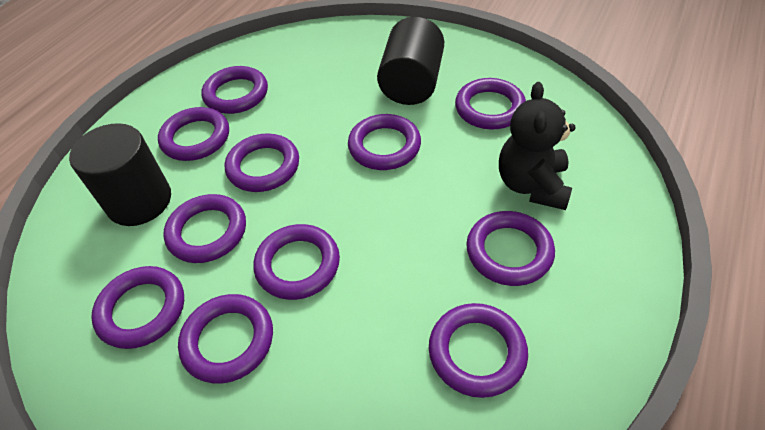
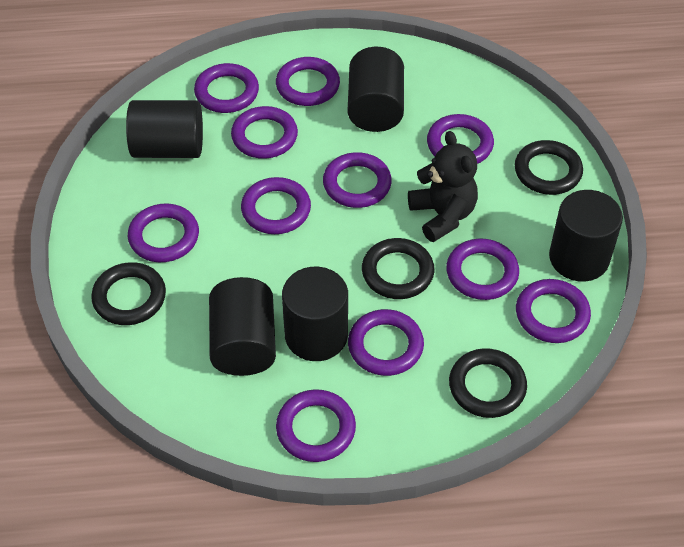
black cylinder: [69,123,171,226] [377,17,444,105] = 2 -> [126,100,203,158] [209,277,276,376] [282,267,348,361] [348,47,404,132] [549,190,623,282] = 5
black ring: none = 0 -> [91,262,166,325] [362,238,434,299] [449,348,527,418] [515,140,583,195] = 4

